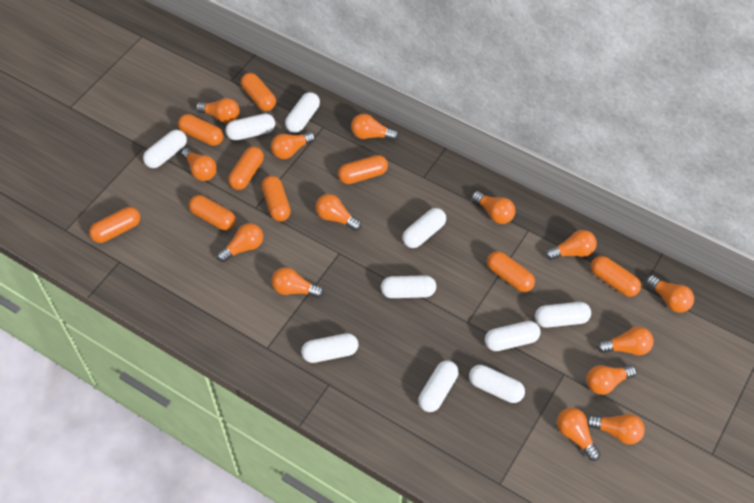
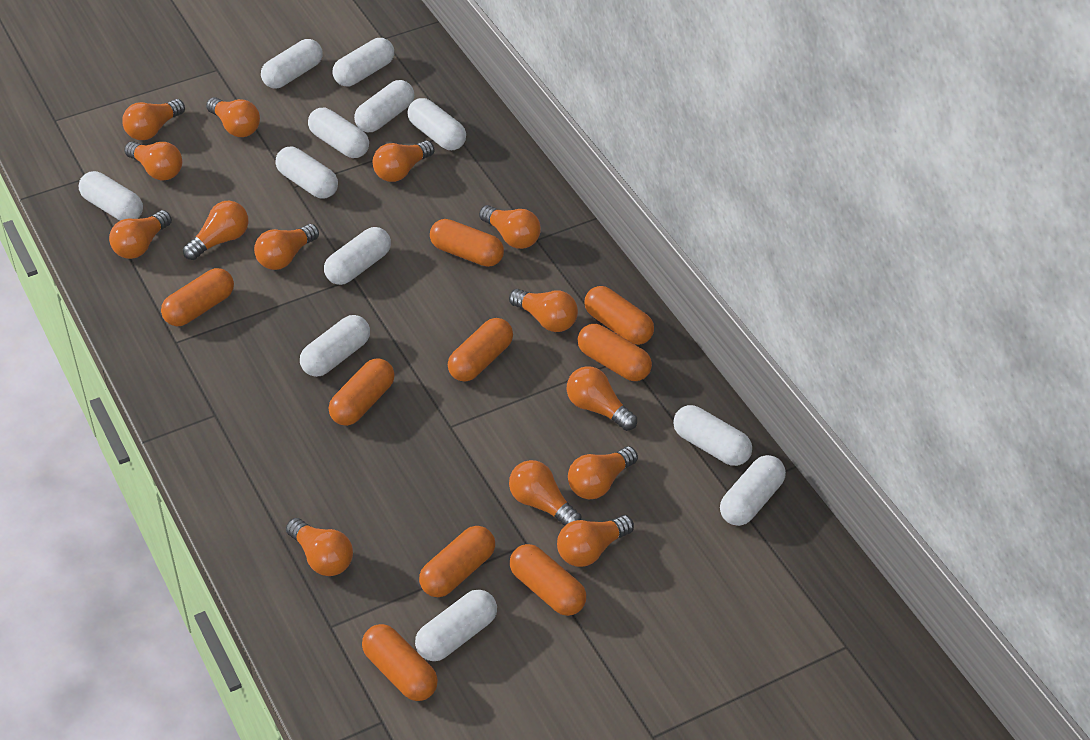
white capsule: [143,130,187,168] [225,114,275,141] [285,92,320,133] [301,333,358,363] [381,275,436,298] [402,208,446,248] [418,360,459,412] [469,365,525,403] [485,321,541,351] [535,302,591,328] = 10 -> [79,171,143,221] [261,39,323,88] [276,147,338,198] [300,315,370,377] [308,108,369,158] [324,227,391,285] [333,38,394,86] [354,80,414,132] [407,98,466,150] [415,590,497,661] [673,405,752,466] [720,455,786,526] = 12

